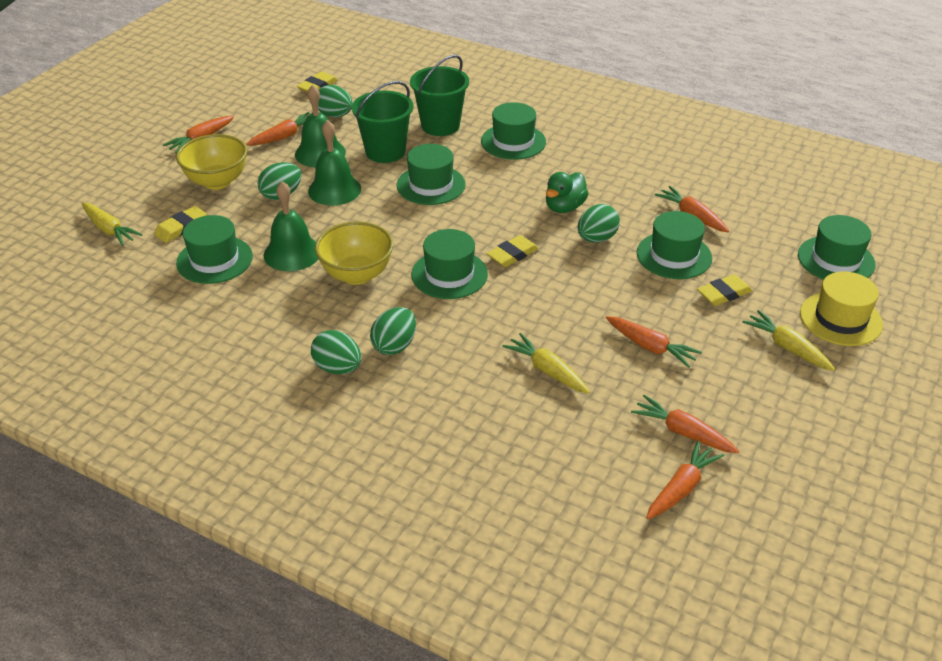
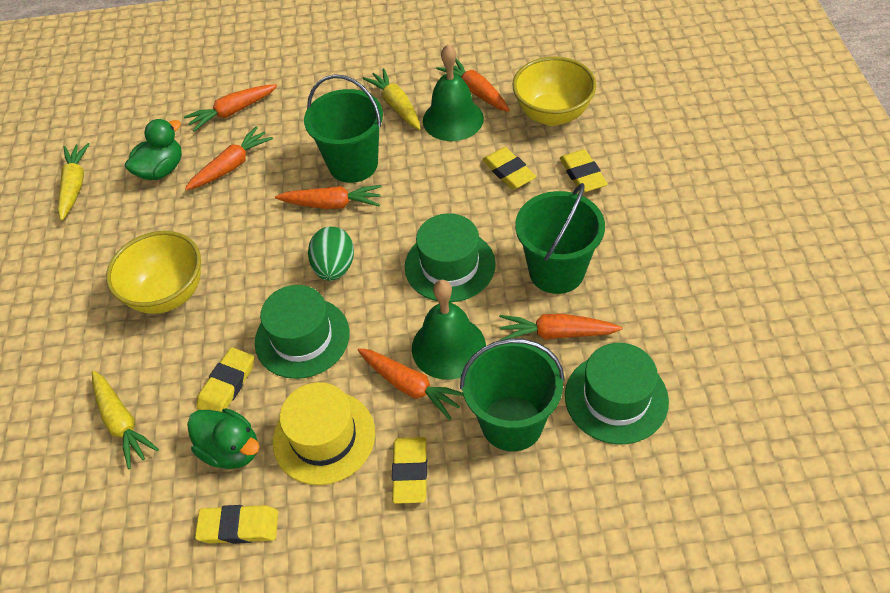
green bell: [264,181,319,271] [295,85,346,167] [308,120,361,206] = 3 -> [412,280,486,380] [423,44,484,141] = 2
green bucket: [352,81,414,163] [410,55,469,136] = 2 -> [304,74,383,183] [460,338,565,452] [515,183,605,294] = 3
green duck: [546,172,589,213] = 1 -> [125,119,182,180] [187,408,259,469] = 2
green egg: [257,162,301,200] [311,330,361,374] [318,85,353,117] [370,307,416,355] [578,204,620,243] = 5 -> [308,227,354,281] = 1
green hat: [176,215,253,284] [397,144,466,205] [411,229,488,299] [481,102,546,160] [637,211,712,279] [798,215,876,280] = 6 -> [255,285,350,379] [405,213,496,302] [565,343,669,444] = 3
yellow eraser: [154,206,207,243] [297,71,338,93] [486,235,539,267] [697,274,753,306] = 4 -> [195,505,278,544] [197,347,254,412] [392,437,427,504] [482,147,536,190] [560,149,608,193] = 5

